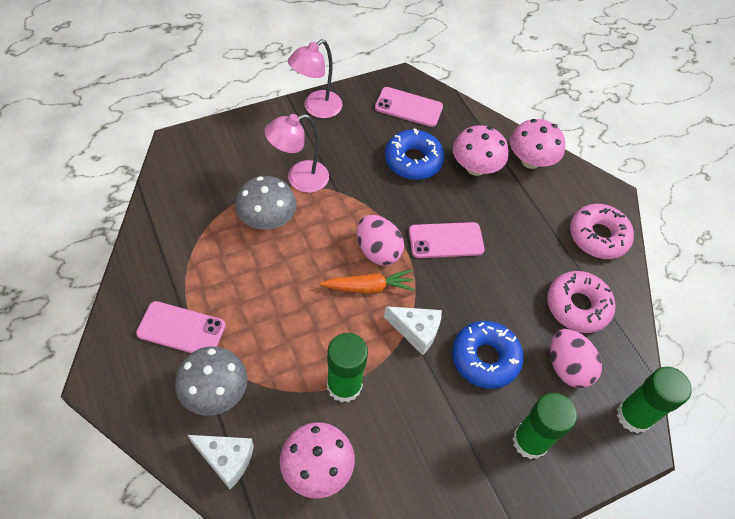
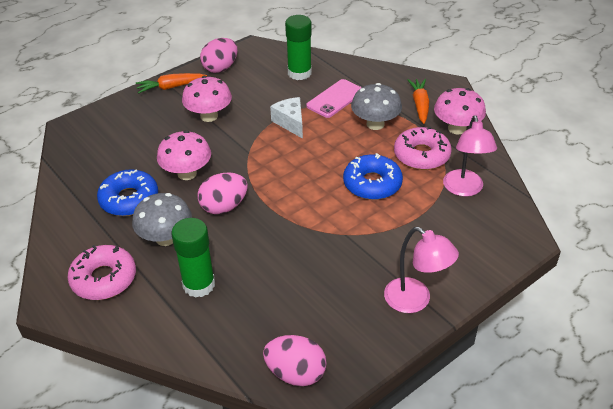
green glue stick: [327,333,368,403] [512,393,577,459] [617,367,692,434] = 3 -> [171,218,215,298] [285,15,312,80] = 2
orange carrot: [320,270,415,293] = 1 -> [136,73,207,94] [407,79,429,124] = 2
pink egg: [357,215,404,266] [550,329,602,388] = 2 -> [198,172,248,214] [200,38,238,73] [263,335,327,386] = 3
pink phone: [136,301,226,353] [375,87,443,127] [409,222,485,258] = 3 -> [306,79,362,118] = 1
white cheese: [188,435,254,489] [384,306,442,355] = 2 -> [270,97,303,139] = 1

